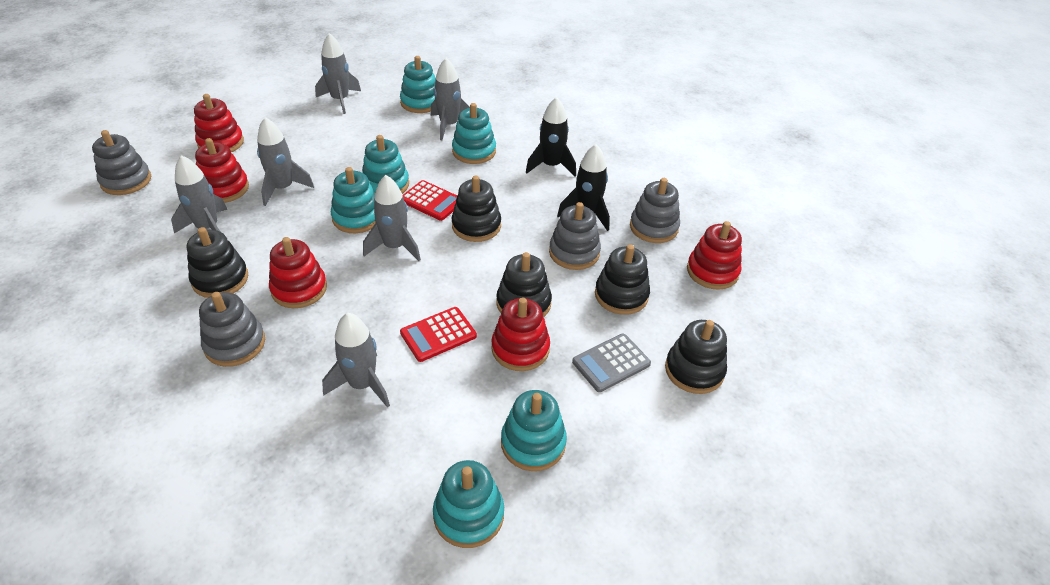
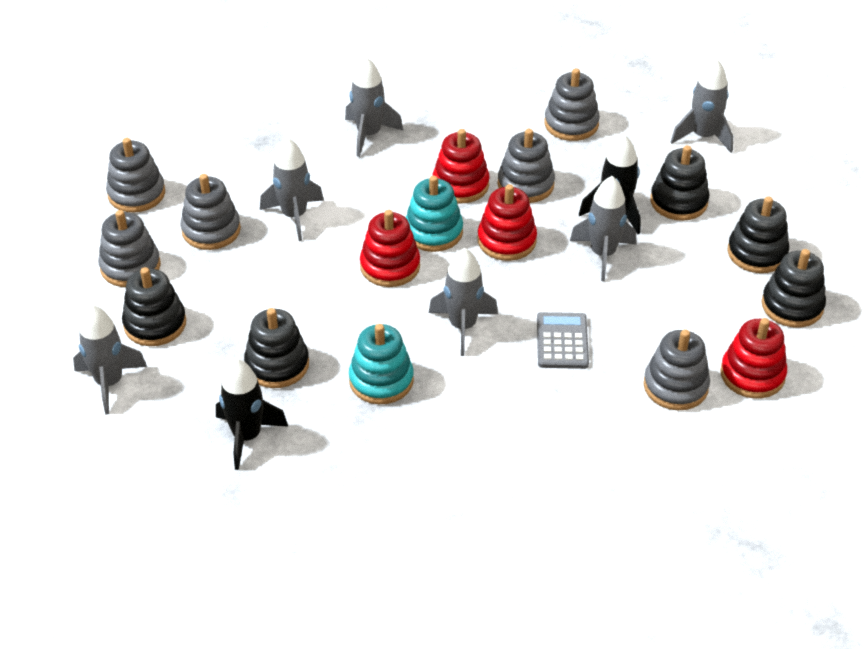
grey stacking toy: [92,130,151,195] [199,292,265,367] [549,202,601,270] [630,178,680,243] = 4 -> [98,210,161,287] [106,138,165,213] [181,174,241,250] [498,129,555,203] [544,68,600,141] [644,330,710,410] = 6
red calculator: [400,307,477,362] [403,180,457,221] = 2 -> none = 0
red stacking toy: [194,94,244,152] [195,138,249,203] [269,237,327,308] [491,297,550,371] [687,221,742,290] = 5 -> [360,210,420,287] [433,129,489,203] [478,184,537,261] [720,318,787,399] = 4
turquoise stacking toy: [331,167,376,233] [362,135,409,194] [400,56,436,113] [433,460,504,548] [452,103,496,164] [501,390,567,471] = 6 -> [349,324,414,404] [405,176,463,252] = 2

